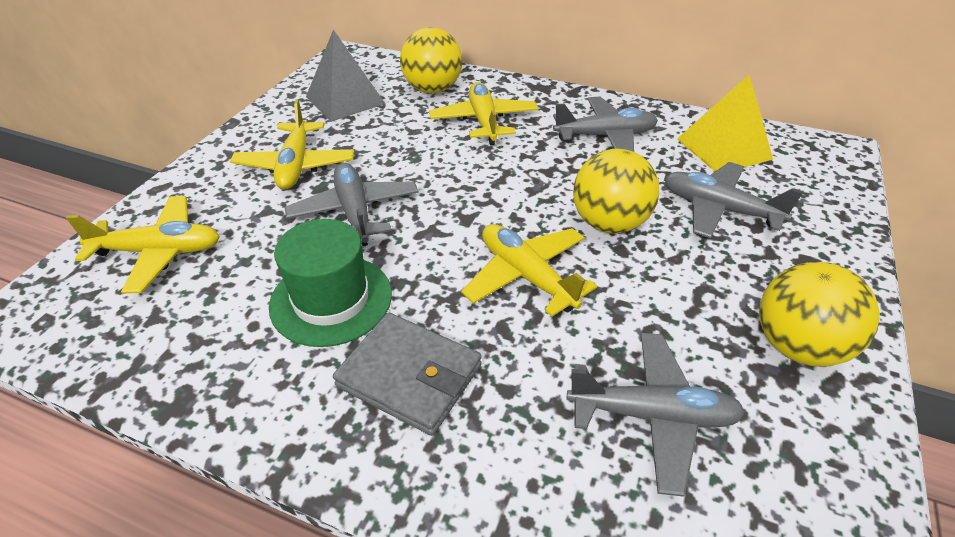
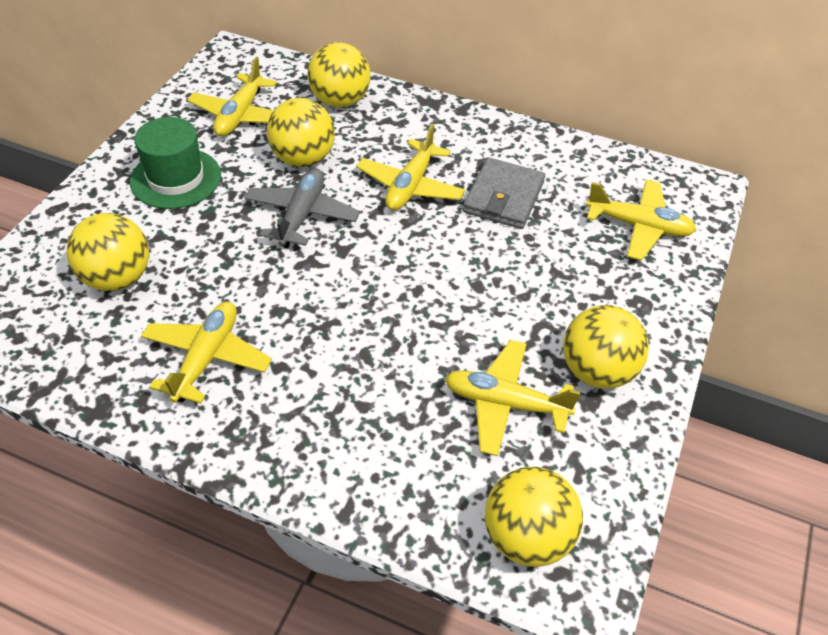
grey plane: [285,163,419,246] [553,97,658,152] [567,333,745,497] [664,162,803,239] = 4 -> [244,168,360,248] = 1
grey pyramid: [306,30,385,122] = 1 -> none = 0
yellow ball: [400,27,462,93] [573,149,659,233] [759,262,880,367] = 3 -> [66,213,149,291] [267,98,335,167] [308,42,371,108] [485,467,583,567] [563,305,649,389] = 5
yellow plane: [66,196,220,294] [230,99,354,189] [429,82,539,145] [461,224,597,317] = 4 -> [141,302,272,403] [188,57,277,136] [356,124,465,210] [445,340,581,456] [586,180,697,261] = 5
yellow pyramid: [677,75,773,171] = 1 -> none = 0

